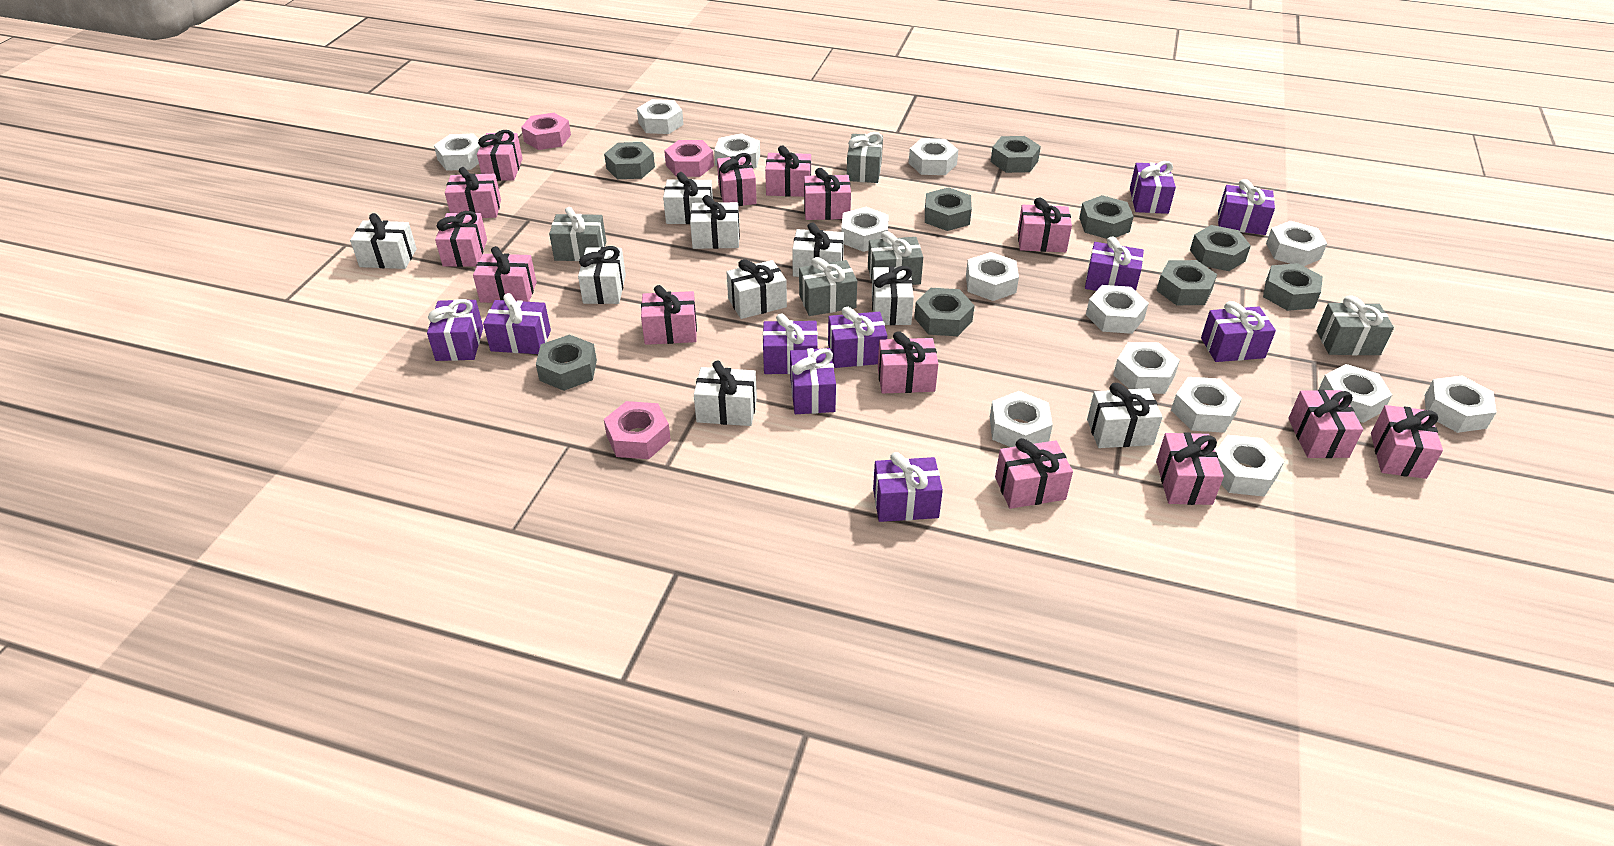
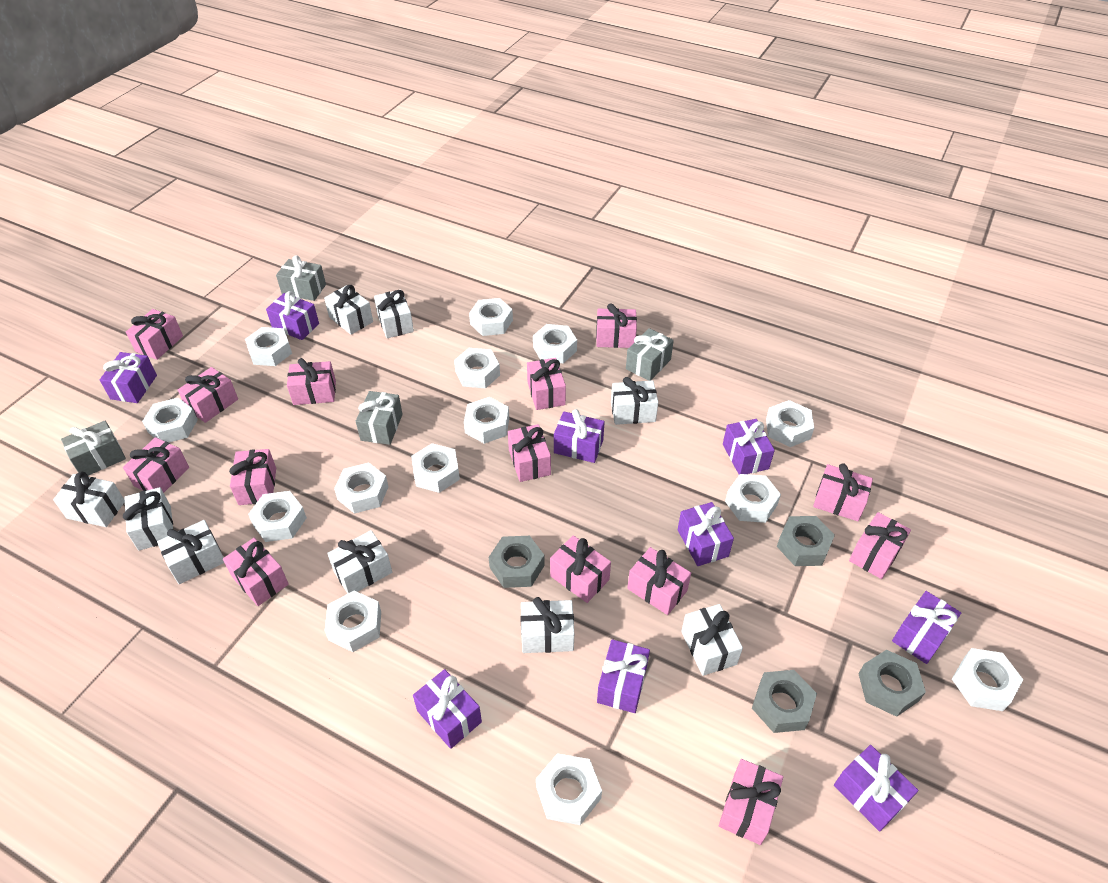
grey gift: [549,207,606,261] [799,257,857,316] [847,132,883,183] [868,231,923,285] [1317,296,1394,355] = 5 -> [61,420,126,476] [276,255,326,301] [356,391,403,445] [626,328,674,381] = 4
grey nut: [536,334,597,391] [604,142,655,179] [914,288,975,336] [925,187,972,231] [991,136,1041,173] [1079,195,1134,239] [1156,260,1217,305] [1190,225,1251,271] [1263,263,1323,311] = 9 -> [489,536,545,588] [752,670,817,733] [777,516,835,566] [858,650,926,717] = 4
pink nut: [521,113,571,150] [604,401,671,459] [664,140,714,177] = 3 -> none = 0
purple gift: [427,299,483,361] [483,293,551,354] [763,314,818,374] [790,348,836,414] [828,307,887,368] [873,452,943,522] [1085,236,1144,291] [1130,161,1176,214] [1201,301,1276,362] [1218,179,1275,235] = 10 -> [100,352,157,403] [266,291,319,340] [413,669,482,749] [554,409,605,463] [597,639,650,713] [678,502,734,566] [723,419,775,474] [834,745,918,832] [892,591,961,664] = 9

